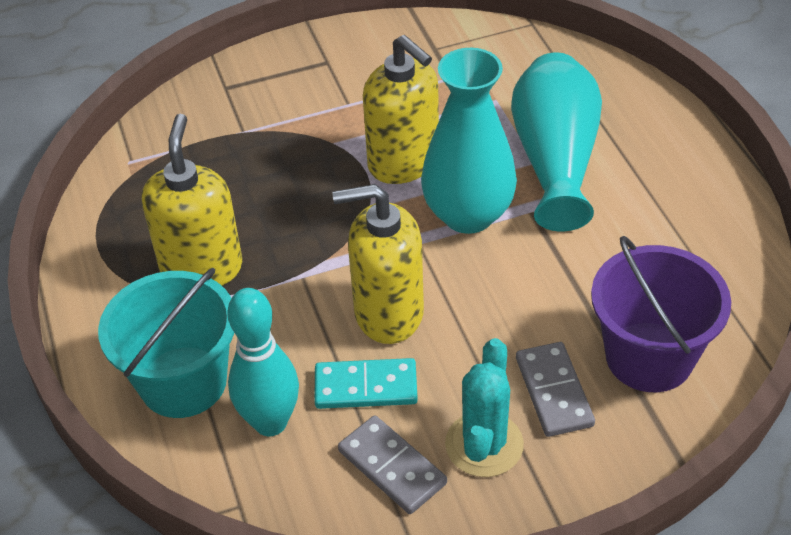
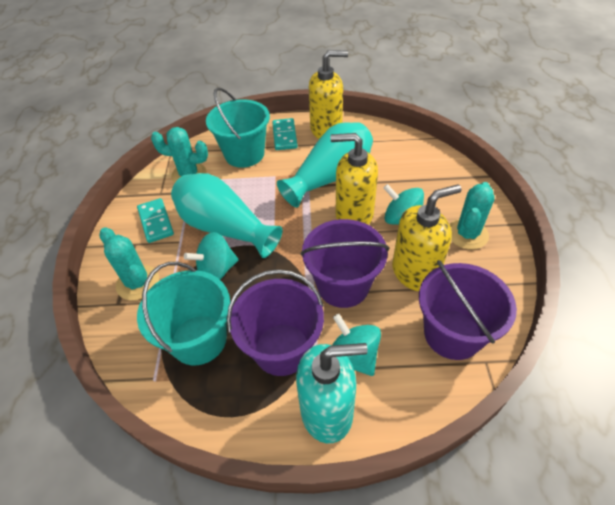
grey domino: [338,415,447,514] [516,342,595,437] = 2 -> none = 0
purple bucket: [591,236,731,392] = 1 -> [227,269,324,376] [300,219,389,308] [419,260,517,360] = 3
turquoise bowling pin: [227,288,299,436] = 1 -> none = 0
turquoise bucket: [98,268,234,418] = 1 -> [137,262,230,365] [206,87,270,168] = 2
turquoise cactus: [445,338,524,477] = 1 -> [99,227,159,300] [151,127,208,183] [449,182,495,250] = 3
turquoise domino: [314,358,418,409] = 1 -> [137,198,174,243] [272,118,298,150] = 2
turquoise soap dispenser: none = 0 -> [296,343,368,443] = 1
turquoise spinning top: none = 0 -> [184,232,239,280] [333,314,381,376] [383,184,424,225] = 3

